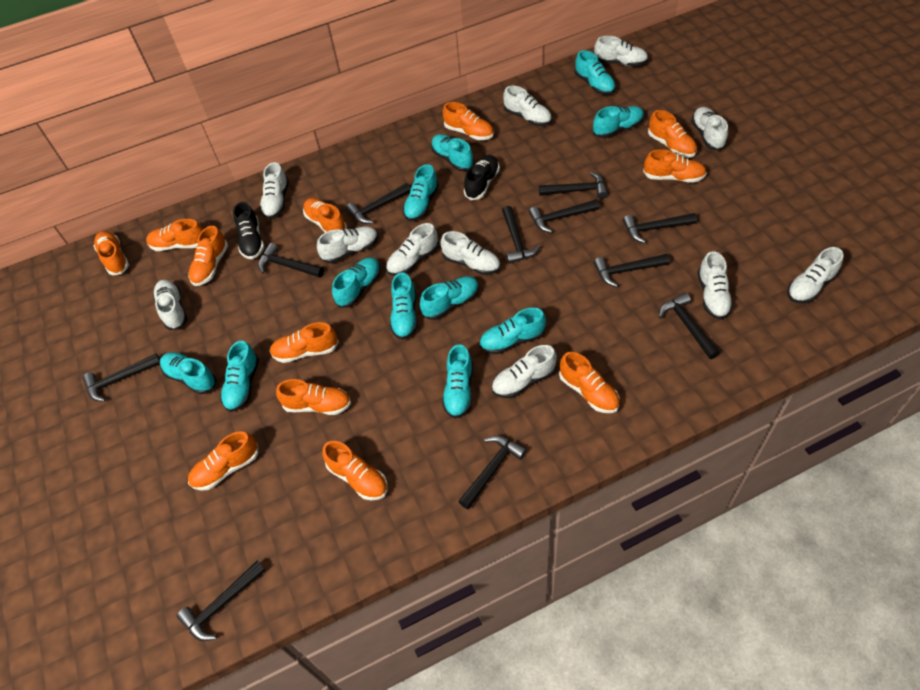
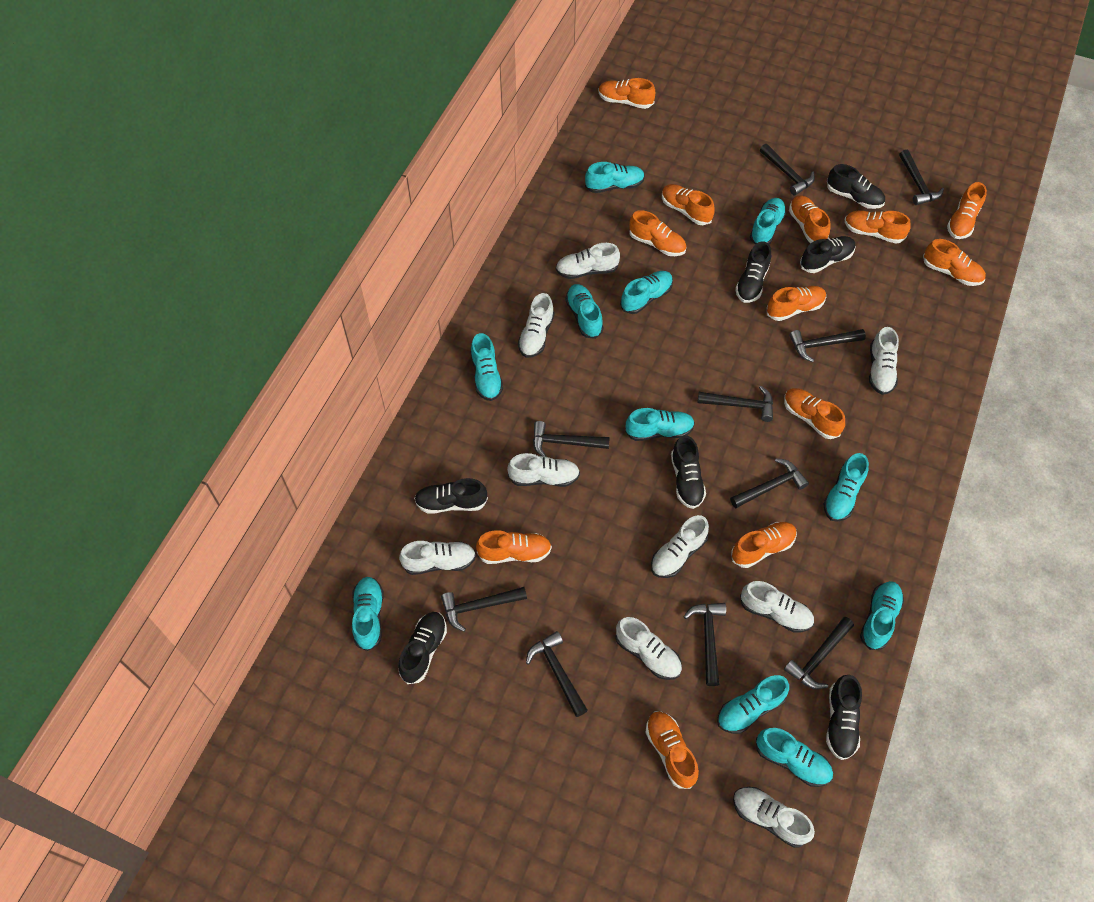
black hammer: [82,353,160,402] [177,561,266,641] [258,243,324,278] [346,183,411,224] [458,436,527,509] [502,206,540,264] [529,199,600,233] [539,172,608,199] [594,254,670,287] [623,213,697,243] [659,293,720,359] = 11 -> [441,587,527,632] [526,631,588,717] [533,421,610,457] [684,603,726,686] [697,386,773,422] [730,458,809,508] [760,144,815,196] [784,617,854,689] [789,329,866,362] [899,150,944,205] = 10
black shoe: [233,202,264,259] [464,155,500,200] = 2 -> [398,612,447,684] [414,478,488,514] [671,435,706,509] [735,241,771,303] [800,236,856,273] [826,675,862,760] [827,164,885,209] = 7
white shoe: [153,280,187,330] [260,162,289,219] [317,226,378,263] [386,223,439,276] [440,231,500,275] [492,345,557,398] [503,86,552,126] [594,36,648,66] [691,107,728,151] [698,251,733,319] [787,247,843,304] = 11 -> [399,541,476,575] [507,453,580,487] [518,293,555,358] [556,243,620,279] [615,617,682,680] [651,515,709,578] [733,787,815,848] [740,581,814,633] [869,327,899,395] = 9

